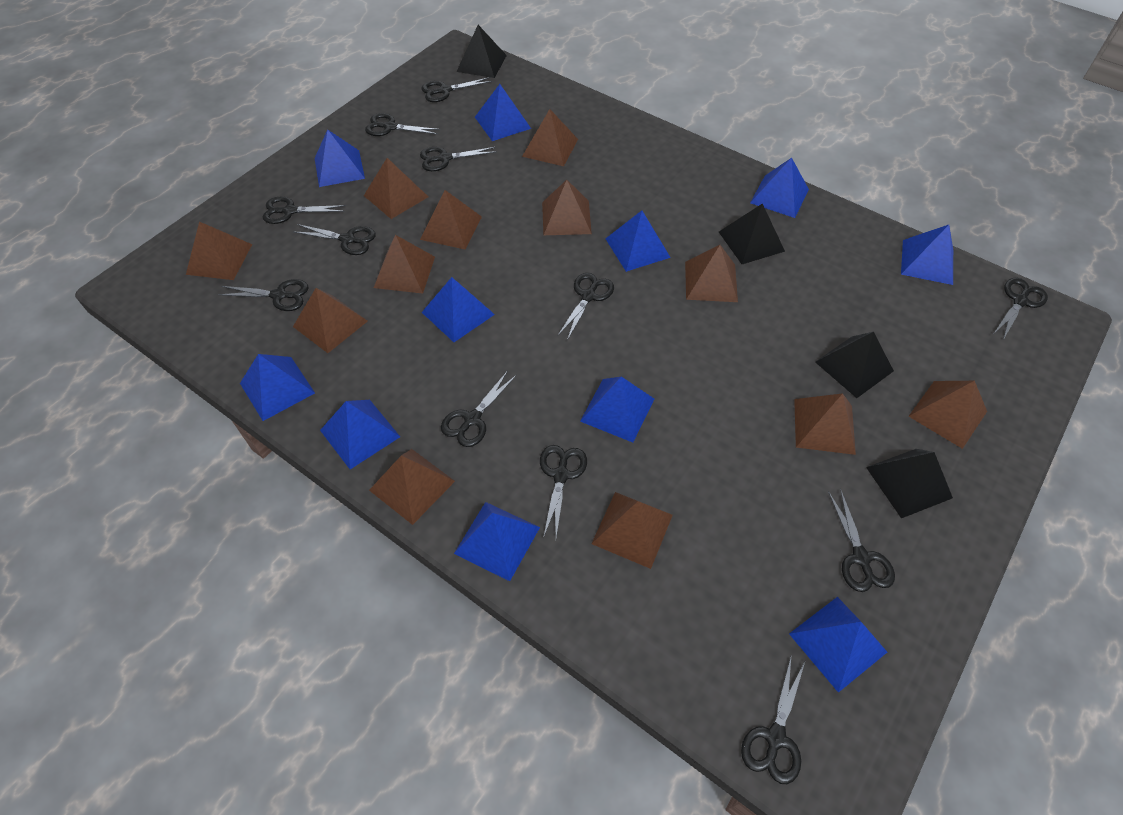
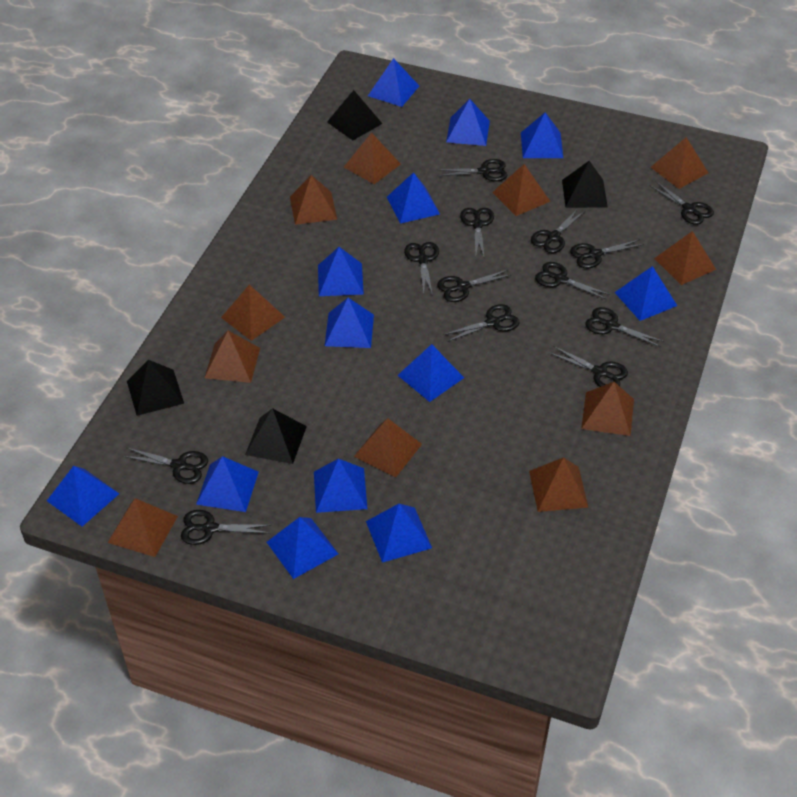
black scissors: [218,279,308,311] [263,197,346,224] [294,224,376,255] [365,113,440,136] [420,147,497,171] [421,77,492,102] [441,371,517,447] [540,445,587,538] [558,273,614,340] [741,654,805,784] [828,489,895,592] [994,278,1048,340] = 12 -> [123,448,208,484] [181,510,272,545] [404,242,439,296] [437,159,507,181] [437,269,512,302] [443,304,520,342] [460,208,494,256] [531,209,585,253] [535,262,611,300] [549,346,628,387] [570,239,644,268] [585,307,664,347] [650,181,714,225] = 13
blue pyramid: [240,354,315,421] [315,130,365,187] [320,400,400,469] [422,277,495,342] [454,502,540,581] [475,84,531,141] [580,376,654,442] [605,211,671,272] [750,158,809,218] [789,597,887,693] [901,225,953,285] = 11 -> [47,466,119,526] [196,456,259,512] [267,517,338,579] [314,458,367,513] [318,247,364,296] [325,298,374,348] [366,504,432,563] [368,58,419,107] [387,172,440,224] [398,344,464,402] [446,99,490,146] [521,112,563,158] [614,266,677,321] = 13
brown pyramid: [186,222,252,280] [293,288,368,353] [364,158,428,219] [369,449,455,525] [374,235,435,294] [420,190,482,250] [522,109,578,166] [542,180,592,235] [591,492,673,569] [685,245,738,302] [794,393,856,455] [909,381,987,449] = 12 -> [108,498,178,557] [205,331,260,383] [221,285,285,341] [290,175,337,225] [344,133,401,184] [354,418,422,477] [492,164,550,216] [529,457,589,512] [581,382,634,436] [650,137,708,189] [654,231,716,285] = 11

